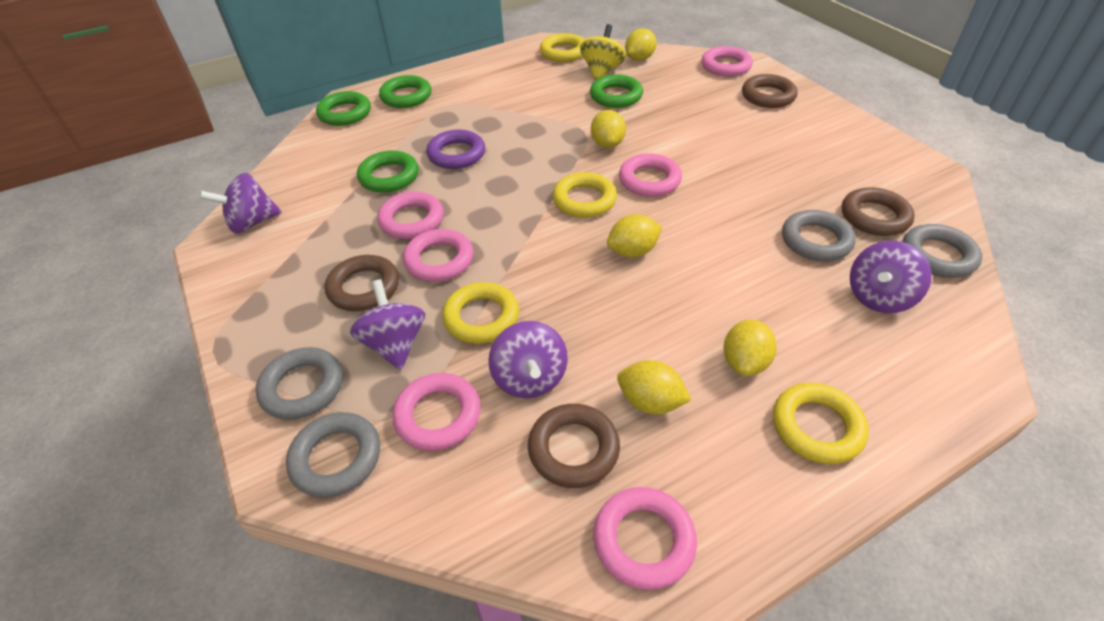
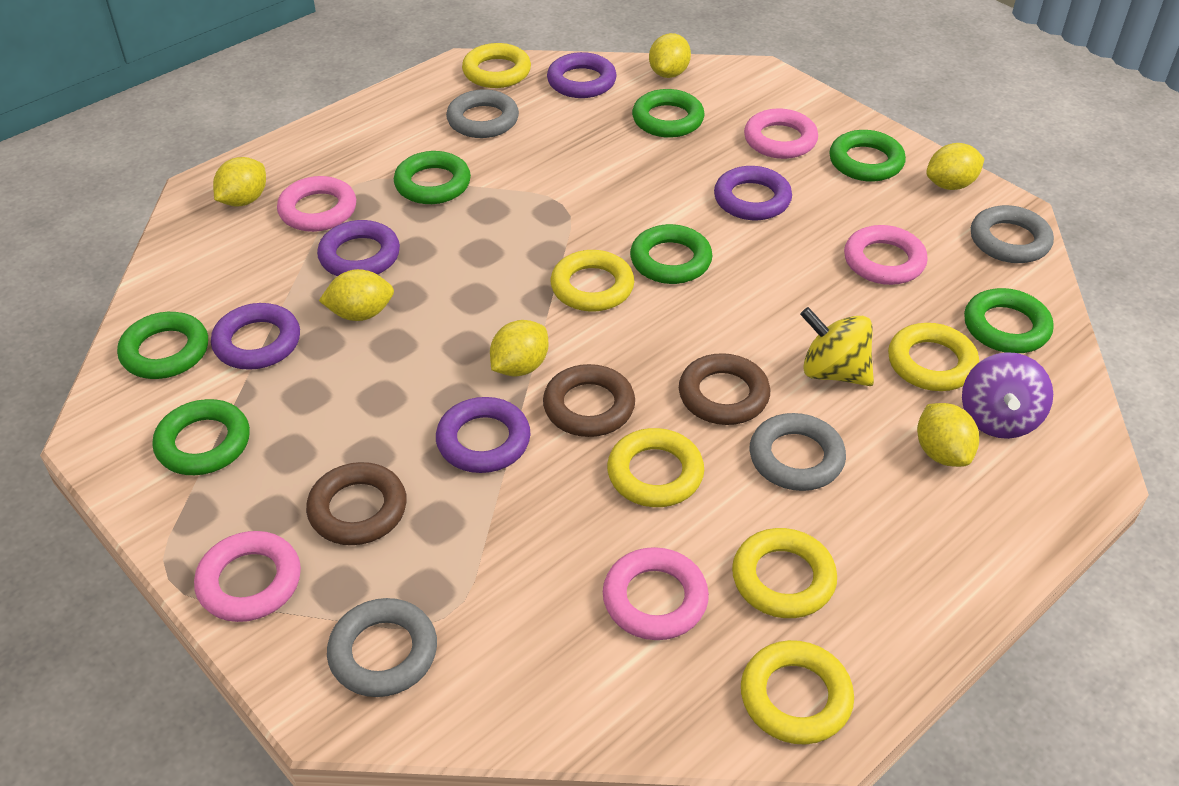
brown ring: [325,255,399,311] [528,404,620,488] [742,74,798,108] [842,187,915,236] = 4 -> [306,462,407,545] [543,364,635,437] [679,353,770,425] = 3
green ring: [316,91,371,126] [357,150,418,193] [379,75,432,108] [590,74,643,108] = 4 -> [117,312,208,379] [152,399,250,475] [394,151,471,204] [630,224,712,284] [632,89,705,138] [829,130,906,182] [964,288,1054,353] = 7
pink ring: [377,192,444,239] [392,373,481,451] [403,229,474,282] [593,487,697,590] [619,153,682,197] [701,46,753,77] = 6 -> [194,531,301,622] [277,176,356,232] [603,547,709,640] [744,109,818,159] [844,225,928,285] = 5
purple ring: [426,130,485,169] = 1 -> [211,303,300,370] [317,220,400,276] [436,397,531,473] [547,52,617,98] [714,166,792,220] = 5
purple spinning top: [199,173,282,234] [350,279,425,370] [488,321,568,398] [850,241,932,313] = 4 -> [962,352,1053,439] = 1
yellow lemon: [591,110,626,148] [607,214,662,257] [617,360,691,414] [625,28,657,61] [723,320,777,376] = 5 -> [213,157,266,206] [319,269,394,321] [490,320,549,377] [649,33,691,78] [917,403,979,467] [926,143,984,190] = 6
yellow ring: [442,282,519,344] [540,33,584,62] [552,172,617,218] [773,383,869,464] = 4 -> [462,43,531,88] [550,250,634,312] [607,428,704,507] [732,528,837,618] [741,640,854,745] [888,323,979,391] = 6

